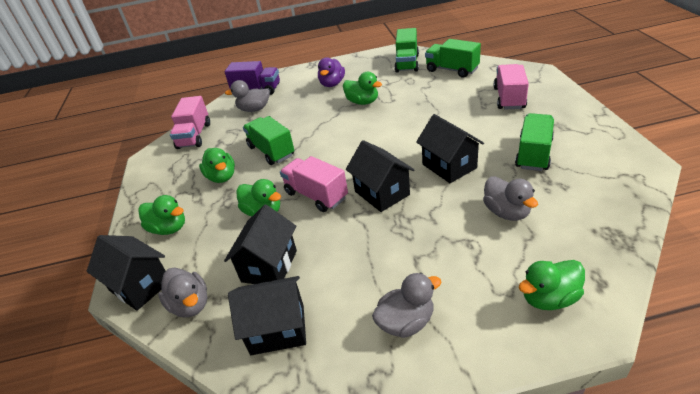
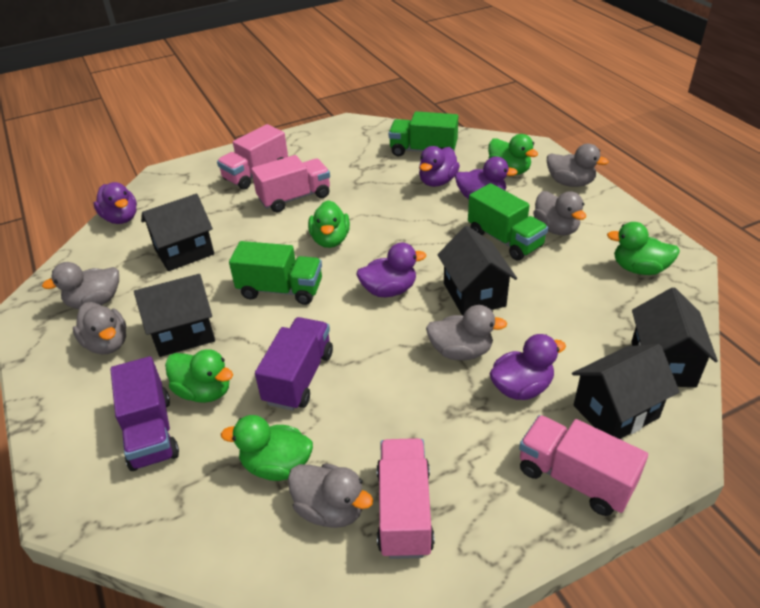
green truck: [243,116,294,165] [394,28,419,73] [425,39,481,78] [515,113,554,171] = 4 -> [229,241,322,305] [389,111,458,156] [468,183,548,261] = 3
grey duck: [158,267,207,318] [225,80,270,112] [372,273,441,338] [483,176,538,221] = 4 -> [42,262,119,309] [73,302,126,354] [288,464,373,528] [426,305,507,360] [533,191,586,235] [547,144,609,187] = 6
pink truck: [170,96,210,149] [280,156,348,212] [494,64,529,110] = 3 -> [217,124,288,190] [251,155,330,213] [377,438,435,559] [519,415,648,516] = 4
purple duck: [318,57,345,87] = 1 -> [93,182,137,224] [357,243,426,297] [419,146,460,187] [455,157,518,199] [490,334,566,400] = 5
purple truck: [224,61,280,95] = 1 -> [110,356,179,471] [255,317,333,411] = 2

